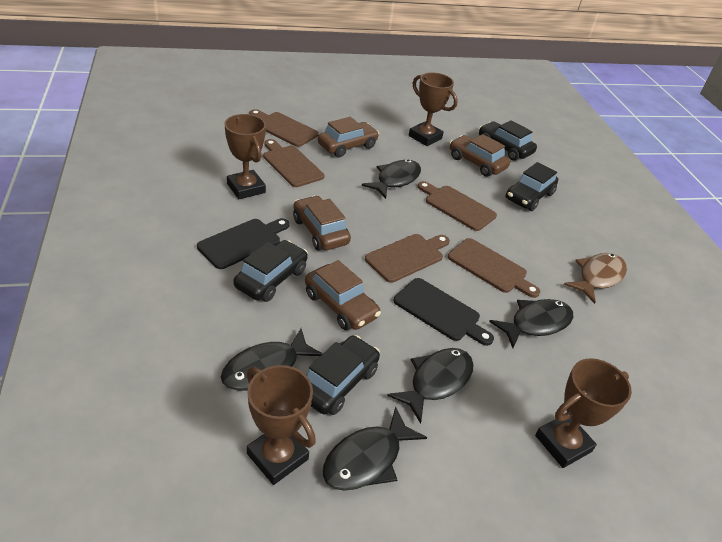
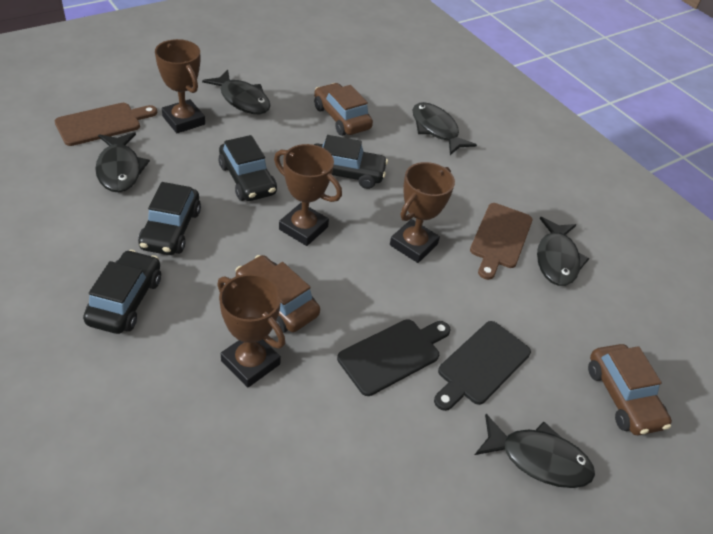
brown car: [293,196,351,251] [305,260,381,330] [318,117,379,157] [450,134,510,177] = 4 -> [235,255,320,333] [314,83,373,136] [588,344,672,436] = 3
brown cutting board: [250,109,319,147] [263,139,324,187] [365,234,450,283] [418,181,497,231] [448,238,540,298] = 5 -> [55,103,157,146] [470,203,533,280] = 2
brown fish: [564,253,627,304] = 1 -> none = 0

